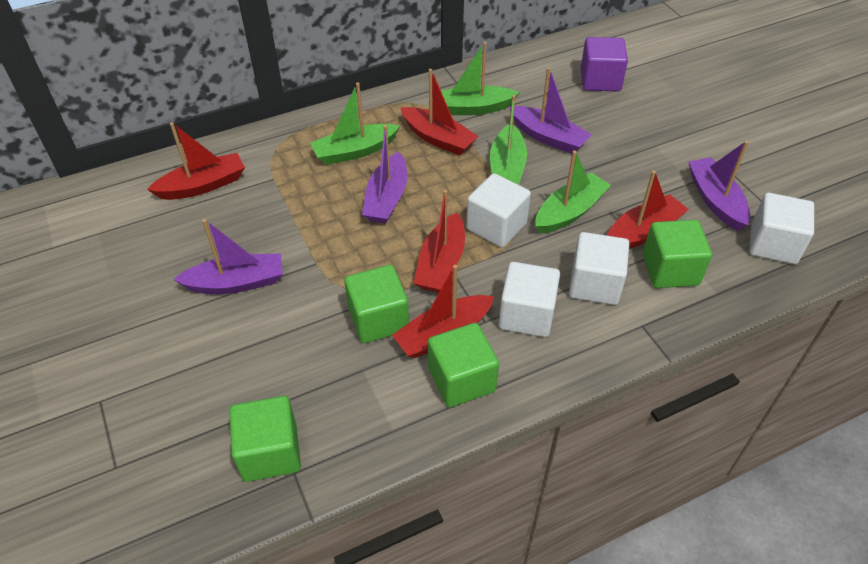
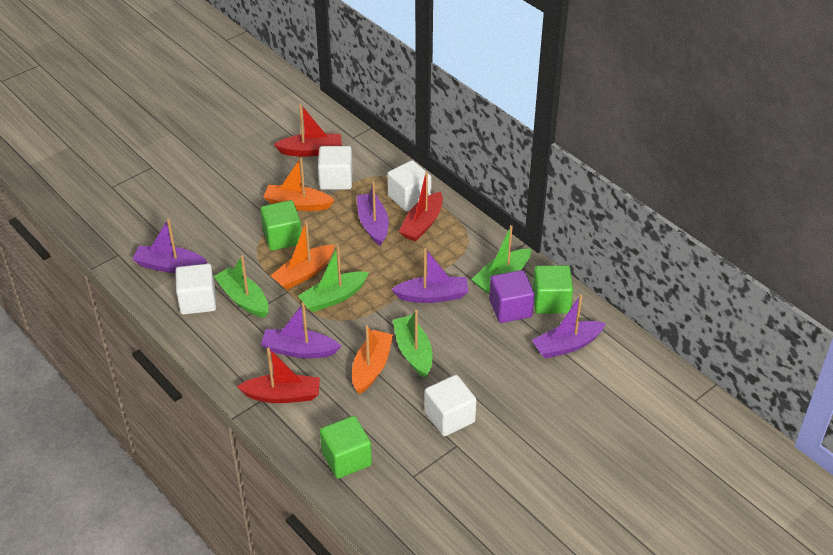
green cube: [229,396,301,482] [344,265,409,343] [428,323,499,407] [643,220,712,288] = 4 -> [260,200,301,251] [320,416,372,479] [532,265,573,314] = 3
orange boat: none = 0 -> [263,157,335,211] [270,222,335,290] [352,325,393,394] = 3
purple boat: [173,219,283,294] [362,125,407,224] [509,67,592,154] [688,141,750,231] = 4 -> [132,219,208,273] [261,303,341,358] [357,181,389,246] [391,248,469,303] [532,295,606,359] = 5
red boat: [147,122,245,200] [392,265,494,358] [400,69,479,155] [414,190,465,293] [607,170,689,249] = 5 -> [237,347,320,403] [273,104,342,157] [399,171,443,242] = 3

